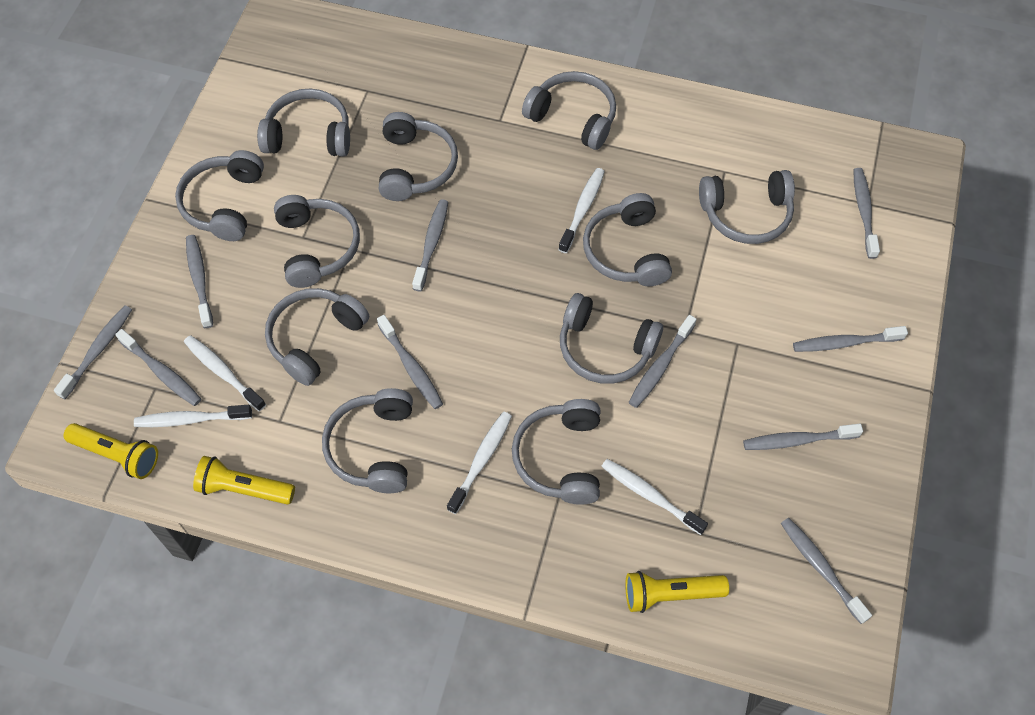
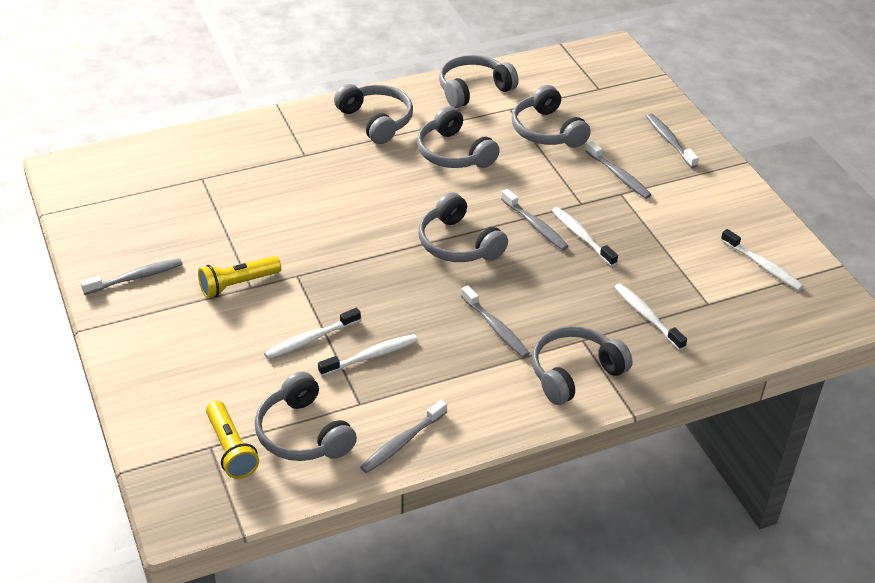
grey headphones: [175,150,264,241] [257,89,350,156] [265,288,369,386] [274,195,360,288] [322,388,413,493] [379,112,458,201] [512,399,600,505] [522,71,616,150] [560,293,663,384] [583,193,672,286] [699,170,795,244] = 11 -> [255,372,357,461] [334,84,413,144] [417,106,500,168] [419,192,508,262] [439,55,518,108] [512,85,591,148] [532,326,633,405] = 7
grey toothbrush: [54,305,132,399] [115,329,201,406] [186,235,213,328] [377,315,443,409] [412,199,448,292] [628,315,696,408] [743,424,863,450] [781,518,872,624] [793,326,908,352] [853,168,880,259] = 10 -> [81,258,183,295] [360,400,447,473] [461,285,530,358] [501,189,568,250] [585,141,651,199] [646,114,699,168] = 6
yellow flashlight: [64,423,158,479] [193,456,295,504] [625,571,729,613] = 3 -> [198,256,281,298] [206,401,259,479] = 2

